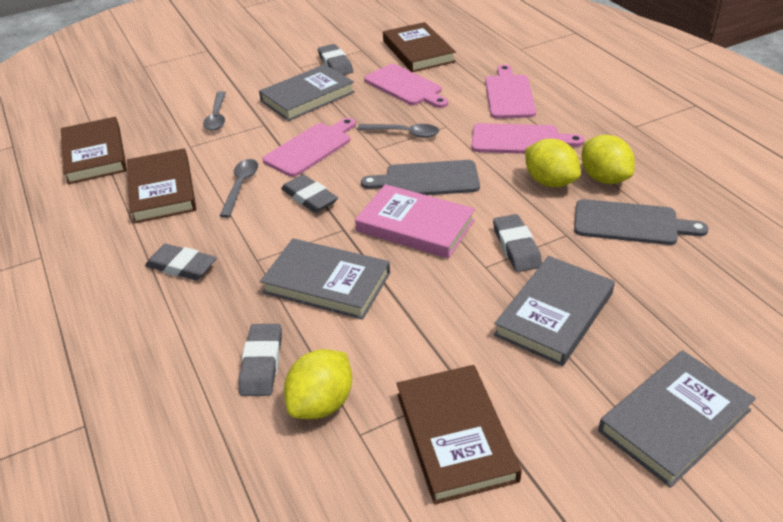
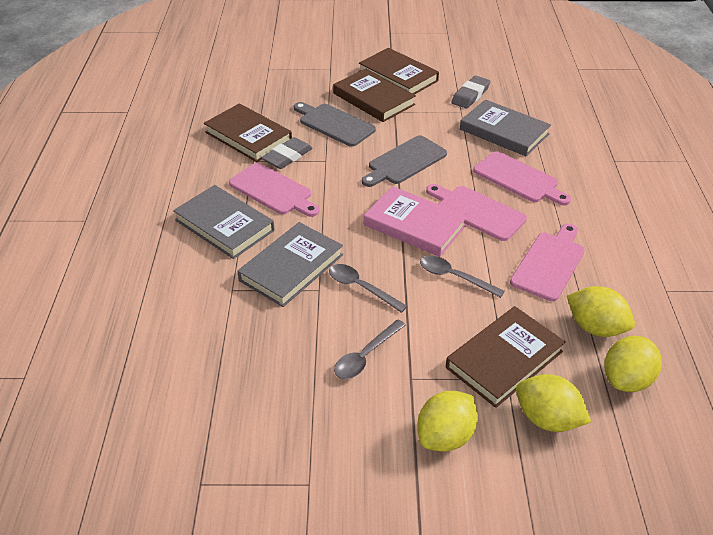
grey book: [259,64,355,121] [260,238,390,320] [494,256,615,366] [598,350,756,488] = 4 -> [173,185,275,259] [237,222,343,307] [460,99,551,156] = 3
grey eraser: [145,244,216,280] [238,324,282,396] [281,174,338,213] [318,44,353,75] [493,214,542,272] = 5 -> [261,137,313,169] [451,75,491,109] = 2
yellow lemon: [284,349,352,419] [525,139,581,187] [581,135,635,184] = 3 -> [417,391,478,452] [516,374,591,432] [567,286,635,337] [604,336,662,392] = 4

